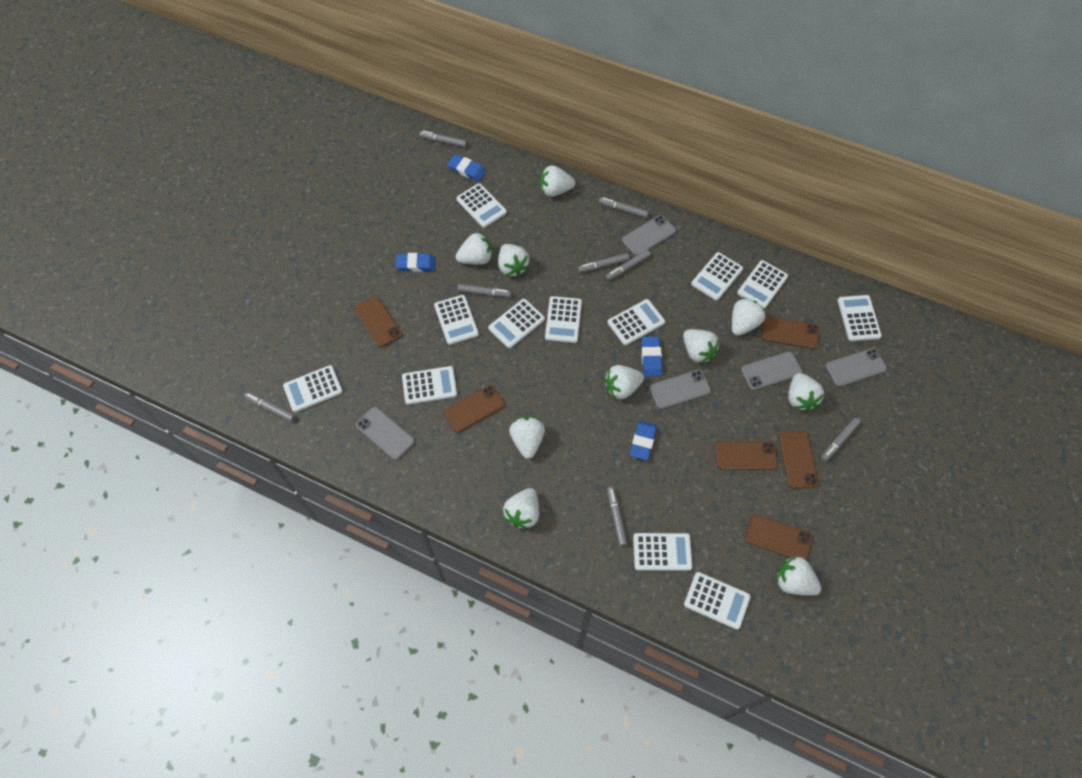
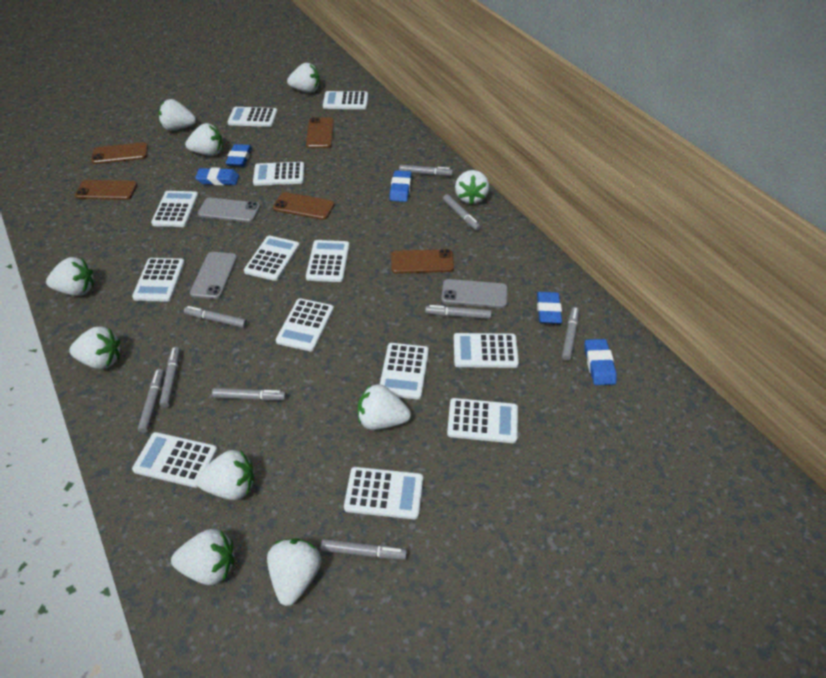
blue eraser: [396,253,436,272] [447,154,486,182] [630,421,657,460] [641,337,662,376] = 4 -> [195,167,239,185] [226,144,252,167] [390,170,412,202] [537,292,562,324] [585,339,617,385] = 5
brown phone: [354,297,402,347] [443,385,505,433] [715,441,778,470] [745,515,812,560] [761,316,819,349] [779,431,819,489] = 6 -> [75,180,137,200] [91,142,148,164] [273,192,335,220] [306,117,334,148] [391,249,454,274] = 5
grey marker: [244,392,295,422] [420,131,467,147] [458,284,511,297] [578,253,629,272] [599,197,649,218] [606,250,651,280] [607,487,627,546] [821,418,860,462] = 8 -> [138,369,164,433] [159,347,180,408] [184,306,247,328] [212,388,286,401] [320,539,407,560] [399,165,453,176] [425,305,492,319] [443,194,481,231] [562,307,579,361] = 9
grey phone: [356,407,415,460] [622,215,676,256] [649,370,711,409] [741,352,802,390] [825,348,887,387] = 5 -> [190,252,237,299] [198,198,260,222] [441,279,508,308] = 3
white calculator: [283,365,343,412] [402,366,457,405] [434,295,479,345] [456,183,507,228] [488,299,545,348] [545,296,582,343] [608,299,665,345] [633,533,692,571] [684,572,751,630] [691,252,743,301] [737,260,788,309] [837,295,882,341] = 12 -> [132,258,185,302] [132,432,218,488] [151,191,198,227] [227,107,278,127] [244,236,300,281] [253,162,304,186] [276,298,334,351] [306,240,350,282] [323,91,368,109] [344,467,423,519] [380,343,429,399] [447,398,518,443] [454,333,519,368] = 13

